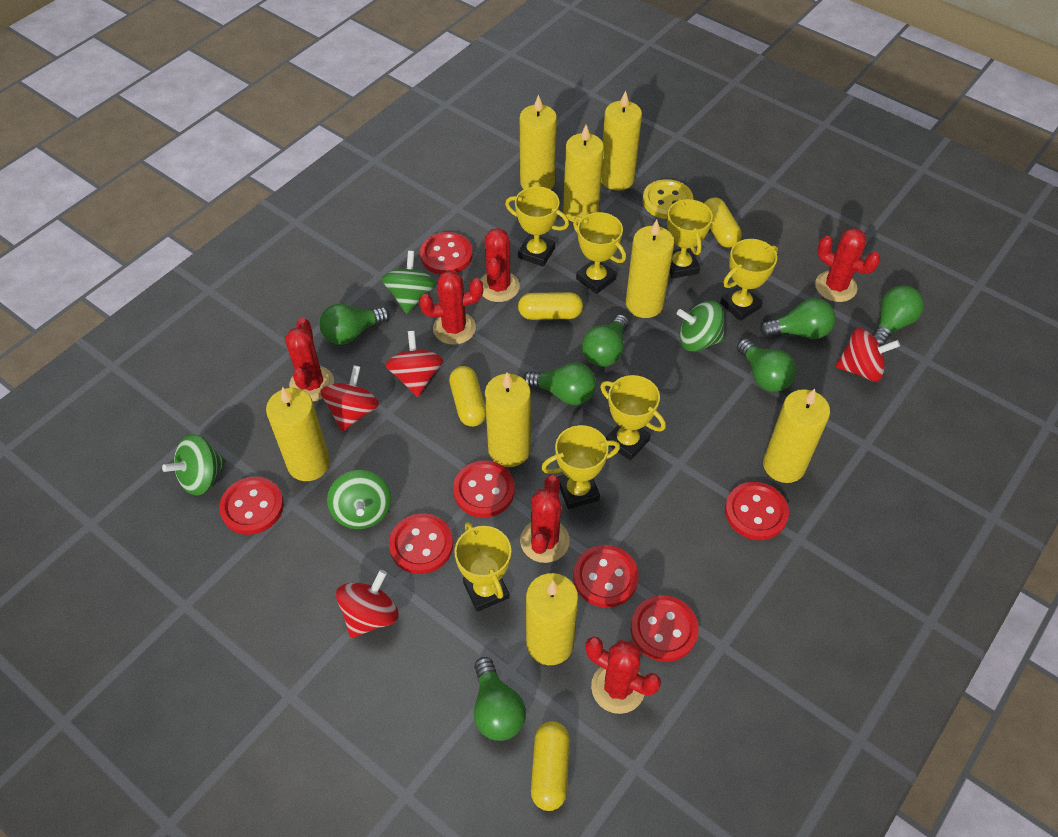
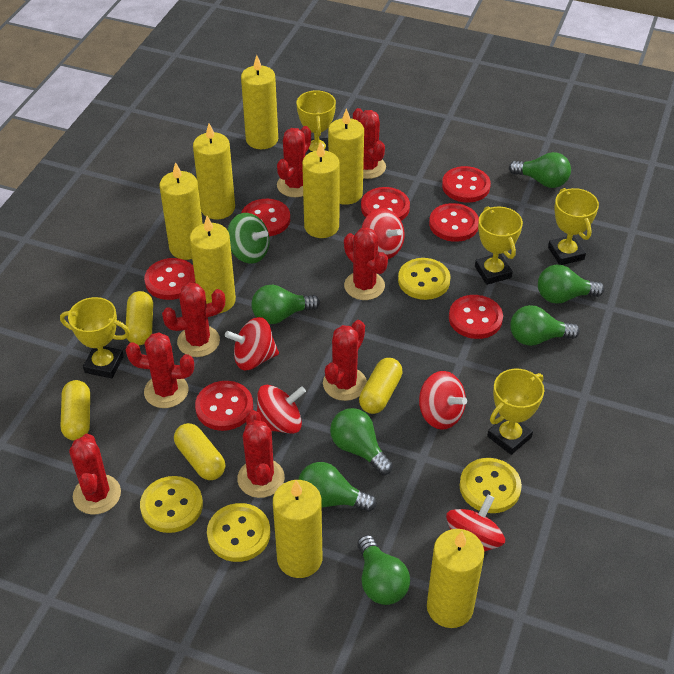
green spinning top: [162,434,226,496] [327,470,391,529] [381,251,436,314] [677,301,725,352] = 4 -> [228,213,270,264] = 1
red cactus: [285,318,334,401] [419,270,483,345] [480,228,520,302] [520,475,570,563] [586,637,661,714] [815,228,880,302] = 6 -> [69,434,121,515] [126,332,194,408] [162,283,225,357] [237,410,285,498] [277,126,311,197] [323,320,367,401] [344,227,388,300] [353,108,386,179] = 8
red spinning top: [320,365,379,432] [336,570,399,638] [385,331,443,397] [836,328,900,382] = 4 -> [225,317,279,371] [257,385,306,434] [362,208,405,259] [419,371,467,430] [446,495,505,552] = 5
yellow button: [643,179,693,219] = 1 -> [140,476,203,533] [207,503,270,562] [398,258,450,300] [460,458,522,513] = 4
yellow trophy: [454,522,511,612] [505,186,569,267] [541,425,620,509] [573,212,626,294] [600,375,666,460] [667,198,713,279] [720,239,778,321] = 7 -> [60,297,130,378] [296,90,336,156] [475,207,523,285] [487,369,544,455] [548,188,599,265] = 5

